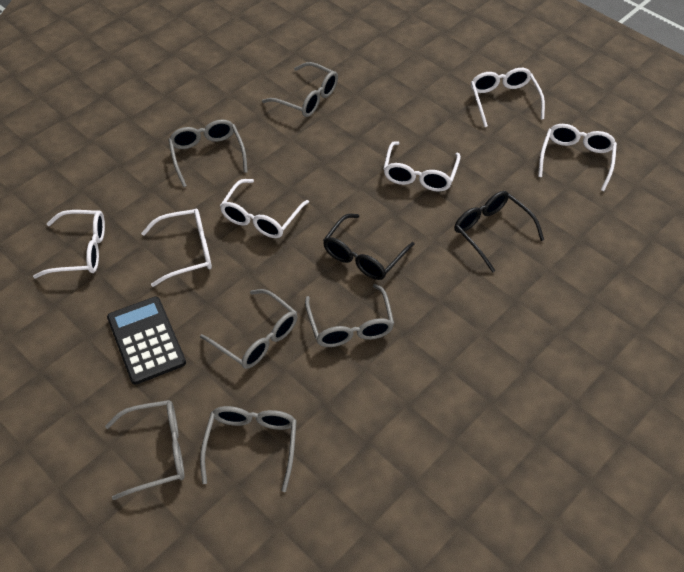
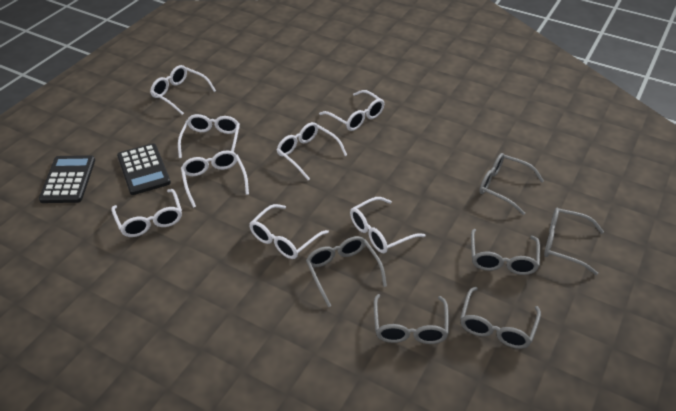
black calculator: [107,297,186,385] = 1 -> [39,155,95,203] [117,143,171,195] = 2
black glasses: [323,214,415,280] [454,191,544,273] = 2 -> none = 0
white glasses: [33,210,105,278] [141,209,212,287] [220,179,309,238] [383,141,461,192] [471,68,545,127] [538,124,617,191] = 6 -> [111,189,182,237] [150,65,216,115] [178,114,240,158] [181,150,249,208] [249,204,329,259] [277,122,347,180] [319,90,384,131] [350,197,426,253] = 8

